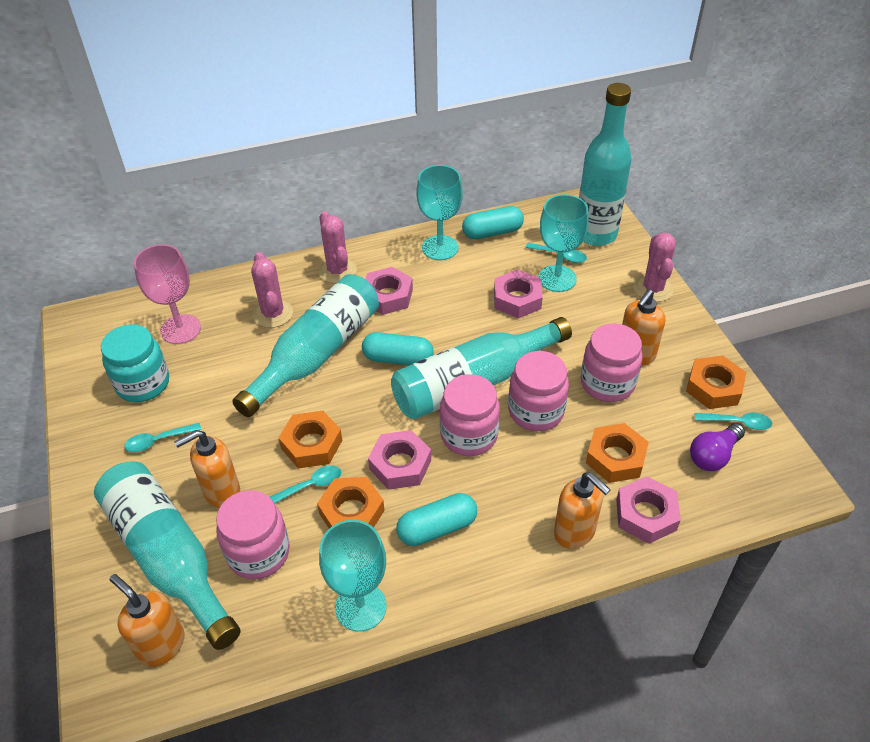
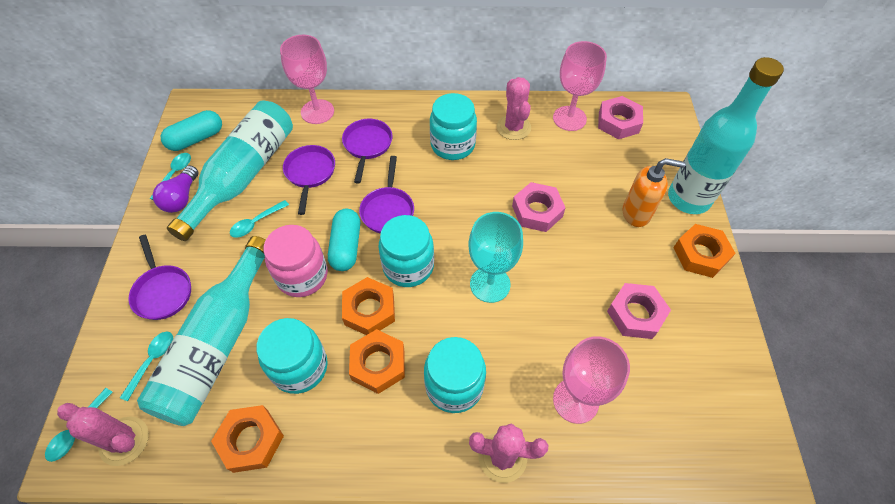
orange soap dispenser: [110,574,185,667] [174,430,240,508] [554,472,611,549] [622,289,665,365] = 4 -> [623,158,686,227] = 1
pink goblet: [134,244,201,344] = 1 -> [280,35,334,124] [553,41,607,131] [553,336,630,424] = 3
pink jar: [216,490,290,579] [440,374,500,456] [508,351,569,431] [581,323,643,402] = 4 -> [263,225,328,297] = 1
pink nut: [365,267,413,315] [368,430,431,490] [494,269,543,318] [616,476,681,544] = 4 -> [512,182,565,232] [598,96,643,139] [607,283,671,339] = 3
purple pan: none = 0 -> [128,235,191,320] [283,145,335,215] [342,119,393,184] [359,156,414,234] = 4
turquoise bottle: [94,461,241,650] [232,274,379,417] [391,317,572,419] [579,83,631,246] = 4 -> [137,236,265,426] [167,100,293,241] [668,57,784,214] = 3
turquoise capsule: [362,332,434,366] [396,493,477,546] [462,206,524,239] = 3 -> [161,110,222,151] [328,208,360,271] = 2
turquoise goblet: [319,520,387,632] [417,165,463,260] [538,194,589,292] = 3 -> [468,212,523,303] = 1
turquoise jar: [101,324,169,402] = 1 -> [256,318,328,394] [378,215,434,287] [424,337,486,413] [430,93,477,160] = 4

